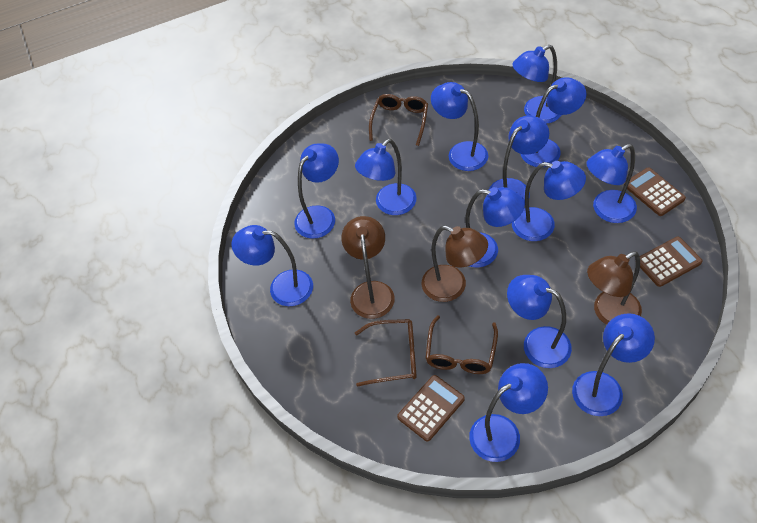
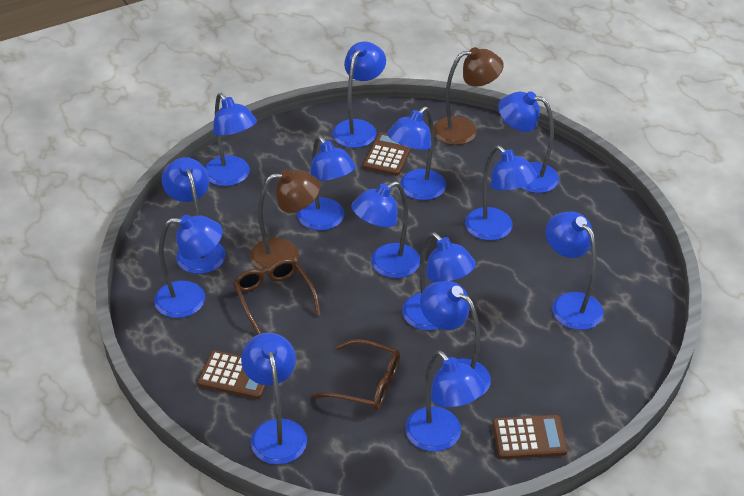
blue lamp: [231,225,313,306] [294,143,339,239] [355,139,417,215] [431,82,488,171] [466,187,525,267] [469,363,548,462] [489,116,549,201] [507,275,572,368] [512,45,561,124] [512,161,586,241] [521,77,586,167] [572,313,655,416] [587,144,637,223] = 13 -> [154,215,223,318] [162,157,226,274] [205,93,257,186] [241,333,307,465] [297,136,356,231] [332,42,386,148] [351,181,420,278] [387,106,446,200] [402,232,476,330] [405,350,485,452] [420,281,491,397] [465,145,537,240] [498,91,559,193] [546,212,604,330] = 14
brown glasses: [355,319,417,387] [369,94,428,146] [426,315,498,374] = 3 -> [233,259,321,335] [312,339,400,410] = 2
brown lamp: [341,216,395,319] [421,226,488,302] [587,251,642,325] = 3 -> [250,169,320,270] [434,47,504,145] = 2

